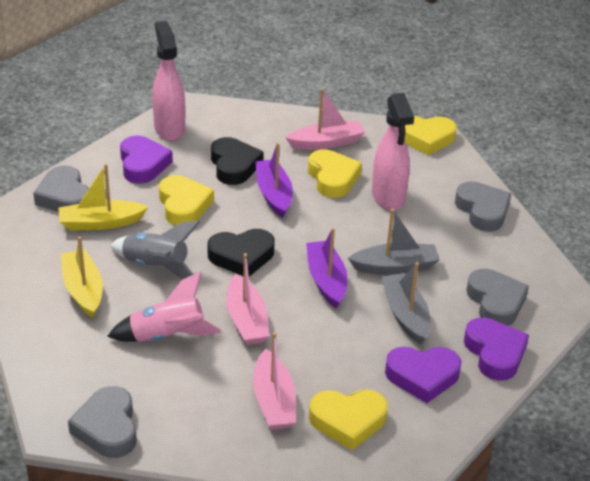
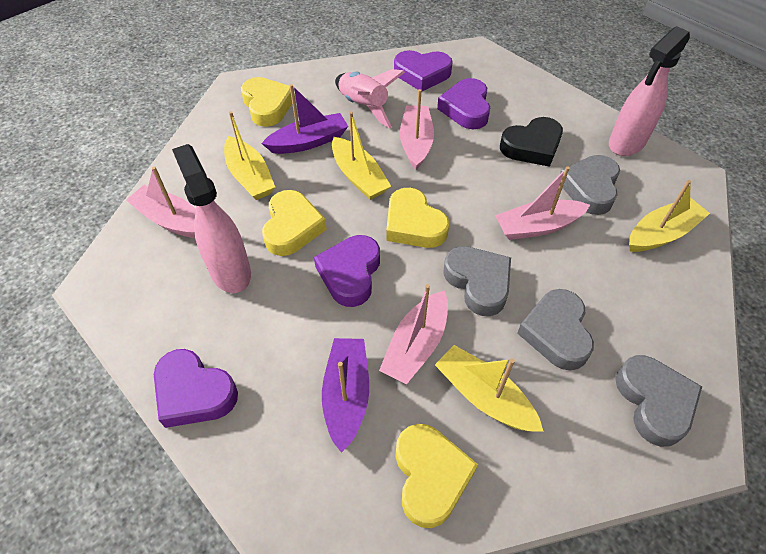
black heart: [208,229,275,277] [211,137,263,185] = 2 -> [500,117,563,167] = 1
grey boat: [348,209,440,274] [381,262,430,344] = 2 -> none = 0
grey rocket: [110,221,200,279] = 1 -> none = 0
pink boat: [226,253,269,345] [253,332,296,430] [285,88,365,150] = 3 -> [126,166,196,238] [379,284,448,385] [400,89,434,170] [495,166,590,240] = 4
purple heart: [120,136,173,184] [385,347,461,403] [464,318,529,381] = 3 -> [154,349,238,428] [314,235,380,307] [394,50,453,92] [437,78,491,129] = 4
yellow boat: [58,164,148,231] [61,236,103,318] = 2 -> [224,111,275,200] [332,111,391,200] [435,345,544,432] [629,180,710,252] = 4

